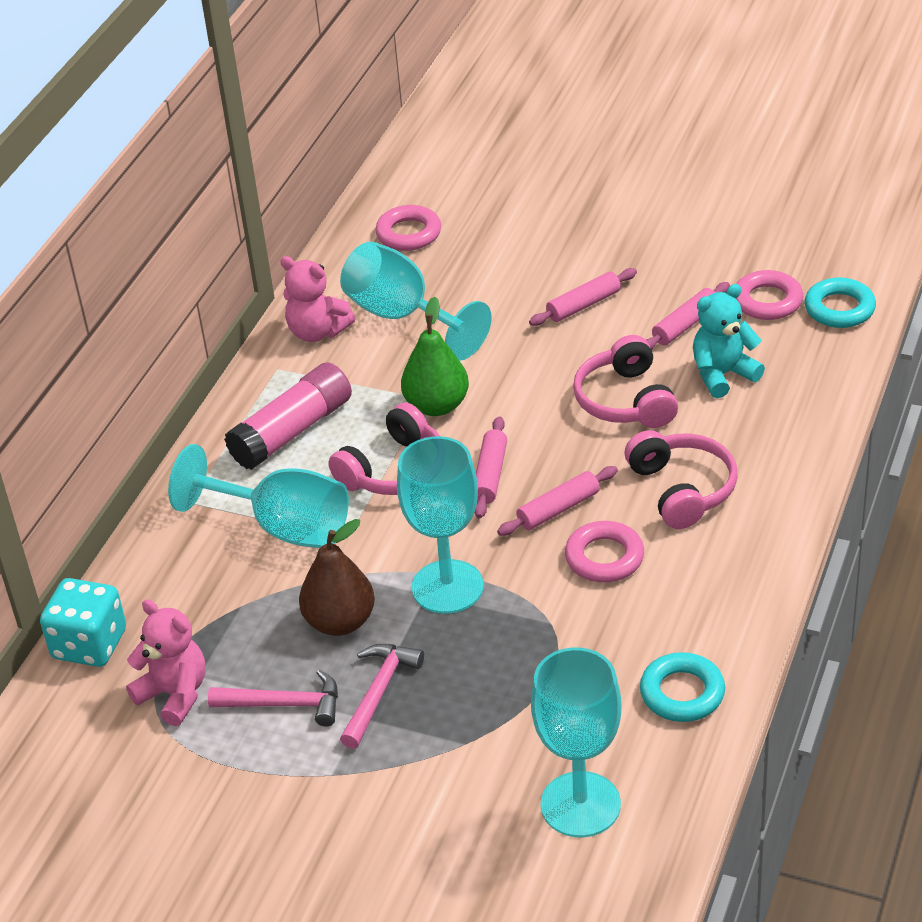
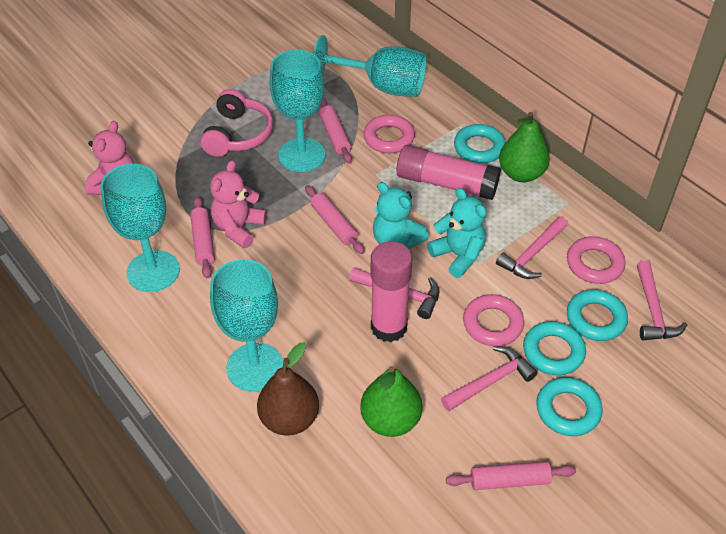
green pear: [401,297,469,416] = 1 -> [360,366,422,437] [499,112,550,182] = 2
pink glue stick: [224,362,352,470] = 1 -> [371,241,412,342] [396,145,501,200] = 2
pink hammer: [208,669,338,727] [340,644,424,749] = 2 -> [349,267,440,319] [441,346,537,411] [496,217,568,279] [637,261,687,340] = 4
pink headphones: [328,402,440,495] [573,335,678,428] [625,430,738,529] = 3 -> [200,89,273,157] = 1
turquoise dice: [40,578,126,667] = 1 -> none = 0
turquoise ring: [640,652,725,722] [805,278,876,328] = 2 -> [454,124,506,163] [523,321,586,375] [536,377,603,436] [567,289,628,341] = 4
turquoise teddy bear: [693,284,765,398] = 1 -> [373,182,429,249] [427,188,486,278] = 2

